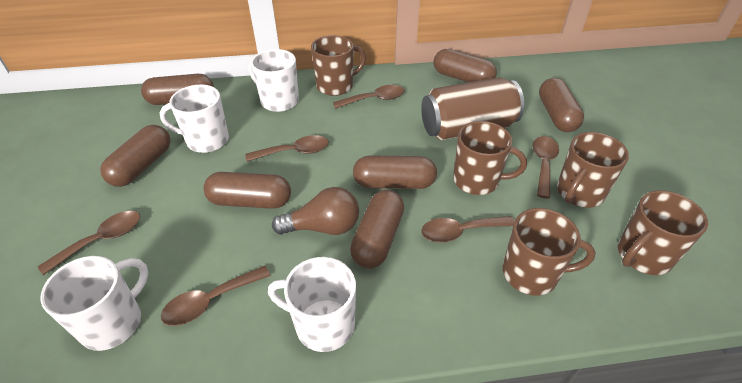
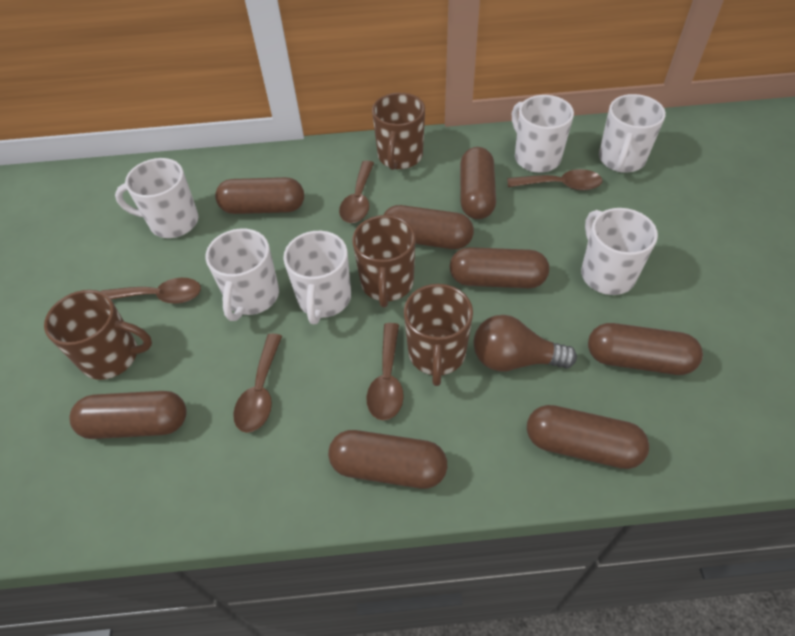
brown can: [421,77,524,140] = 1 -> none = 0
brown capsule: [100,125,171,187] [141,74,214,105] [203,172,291,209] [350,190,404,269] [353,155,437,189] [434,49,497,83] [539,78,584,132] = 7 -> [70,391,187,439] [215,177,304,214] [328,430,447,489] [384,205,474,249] [450,247,549,288] [460,147,496,219] [527,405,649,469] [588,323,703,375] = 8
brown mug: [311,35,366,96] [453,121,527,195] [503,208,596,296] [557,132,629,208] [618,190,708,275] = 5 -> [44,290,152,380] [352,215,416,307] [372,93,425,170] [404,284,473,386] = 4
brown spoon: [38,211,140,275] [161,266,271,326] [245,135,329,162] [333,85,404,109] [421,216,515,243] [532,136,559,199] = 6 -> [101,278,201,304] [233,334,282,433] [339,161,374,223] [367,323,404,420] [507,169,602,191] = 5
white mug: [40,256,148,351] [160,85,229,153] [248,49,299,112] [268,257,356,352] = 4 -> [115,158,198,238] [205,228,279,321] [283,231,351,324] [512,95,574,173] [581,208,658,295] [599,94,666,173] = 6

